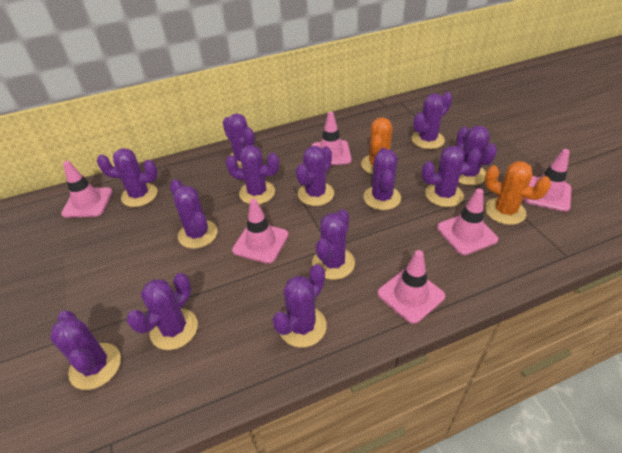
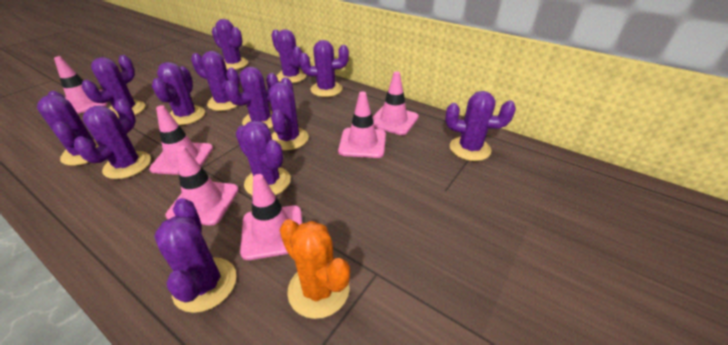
orange cactus: [361,117,392,174] [485,161,551,225] = 2 -> [279,219,350,319] = 1

